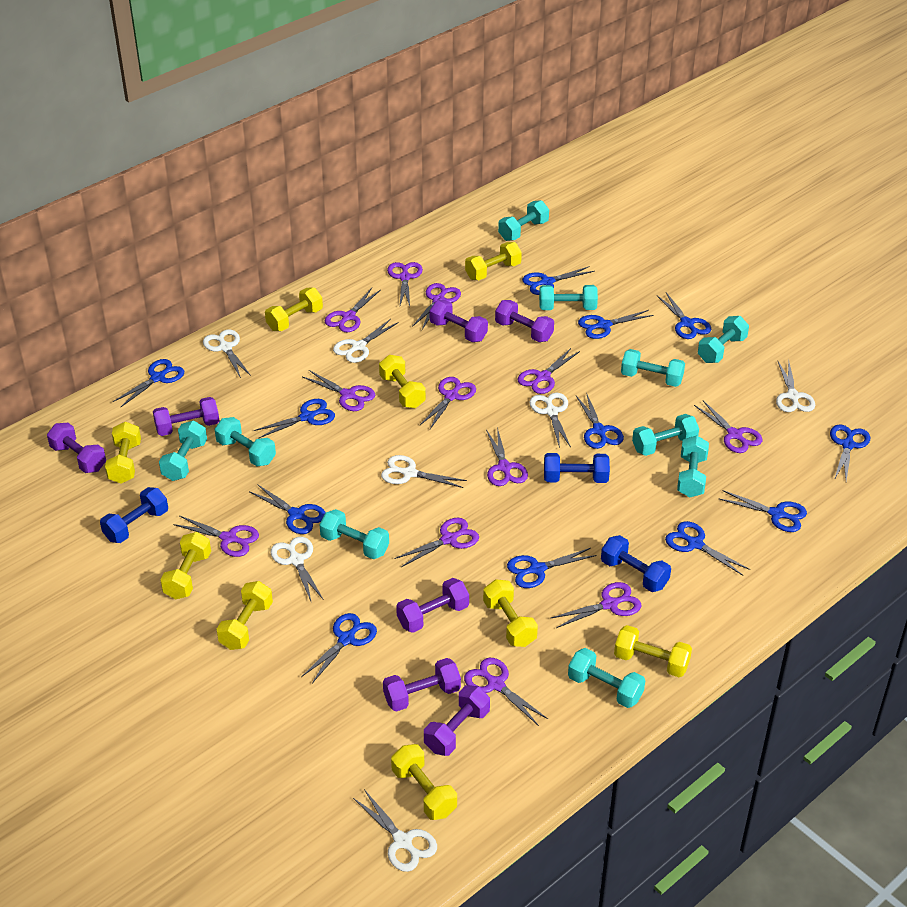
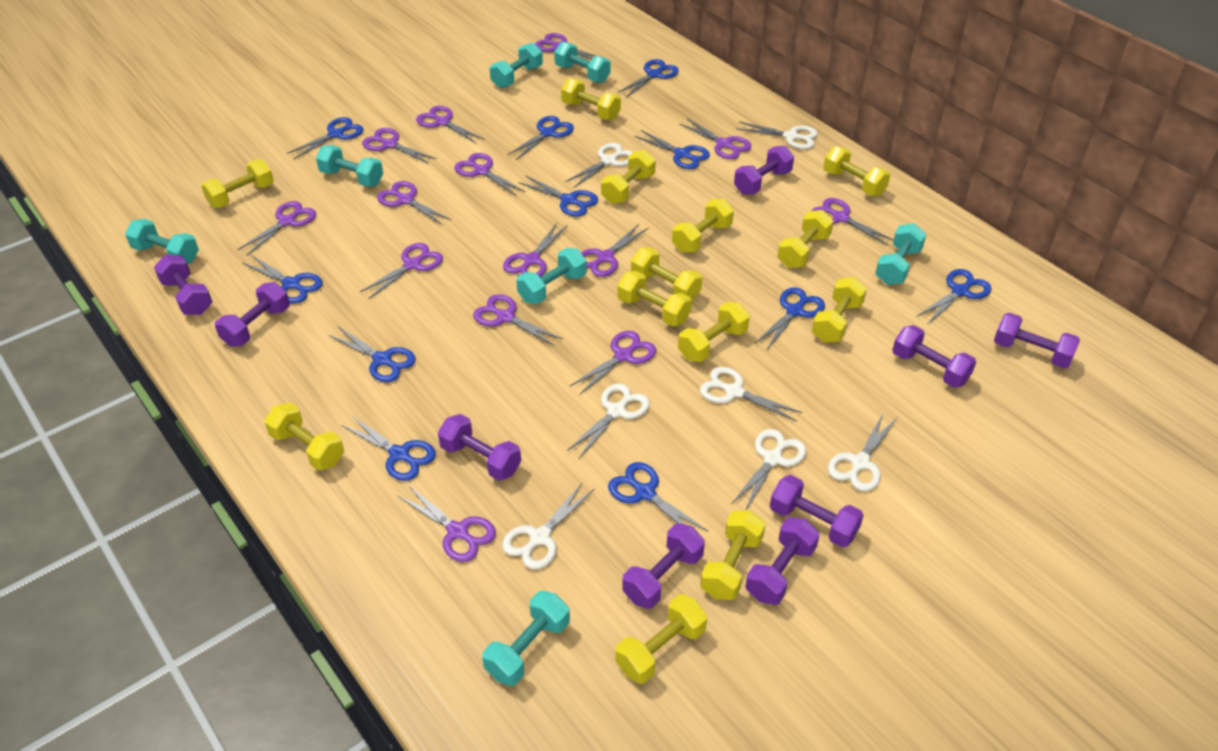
blue dumbbell: [100,487,168,543] [544,453,610,483] [601,535,671,592] = 3 -> none = 0
blue scissors: [113,359,184,407] [249,484,326,534] [254,399,335,438] [301,613,377,683] [507,548,596,588] [522,266,595,295] [576,392,624,449] [578,310,654,339] [657,293,711,339] [665,521,750,576] [718,490,807,532] [830,425,870,481] = 12 -> [242,256,323,304] [287,117,363,159] [328,327,416,382] [341,415,436,481] [507,116,574,160] [519,176,598,217] [608,462,709,532] [618,59,679,97] [634,130,710,169] [755,287,825,351] [918,269,991,324] = 11
purple dumbbell: [47,423,106,473] [153,397,219,436] [383,658,461,712] [396,578,469,633] [424,685,490,756] [430,300,488,342] [495,300,554,342] = 7 -> [154,255,212,315] [215,282,290,347] [438,414,521,481] [622,523,705,609] [734,146,794,195] [746,517,820,605] [770,475,864,547] [892,325,976,388] [994,313,1080,369] = 9
purple scissors: [173,515,259,557] [303,370,375,411] [325,288,381,332] [387,262,423,306] [394,518,479,567] [412,283,461,329] [420,377,476,429] [464,658,548,726] [486,427,528,486] [518,348,580,394] [551,582,641,628] [694,401,762,453] = 12 -> [237,201,316,255] [360,243,443,299] [362,128,437,164] [377,181,451,225] [398,485,496,562] [416,106,485,144] [454,153,525,196] [473,294,563,346] [503,223,568,277] [535,33,596,60] [570,331,656,394] [581,224,649,277] [679,118,752,159] [812,198,894,246] = 14
turquoise dumbbell: [159,421,207,481] [215,417,276,466] [320,509,389,559] [498,200,549,241] [539,285,598,310] [568,648,645,708] [621,349,685,387] [632,414,699,456] [677,435,709,497] [698,316,749,363] = 10 -> [125,219,199,264] [316,145,383,187] [482,591,570,686] [490,43,543,88] [516,248,587,304] [554,42,610,83] [875,223,927,285] = 7
yellow dumbbell: [105,422,141,484] [160,532,211,600] [217,581,273,650] [265,287,323,331] [379,355,426,408] [391,744,457,820] [465,242,522,280] [483,579,538,647] [614,625,692,677] = 9 -> [201,159,274,208] [265,403,344,471] [561,78,621,120] [601,150,656,204] [615,594,708,684] [617,271,692,326] [631,247,702,301] [672,199,734,253] [678,302,750,362] [700,511,766,600] [777,210,834,268] [812,277,867,342] [823,146,890,196] = 13

